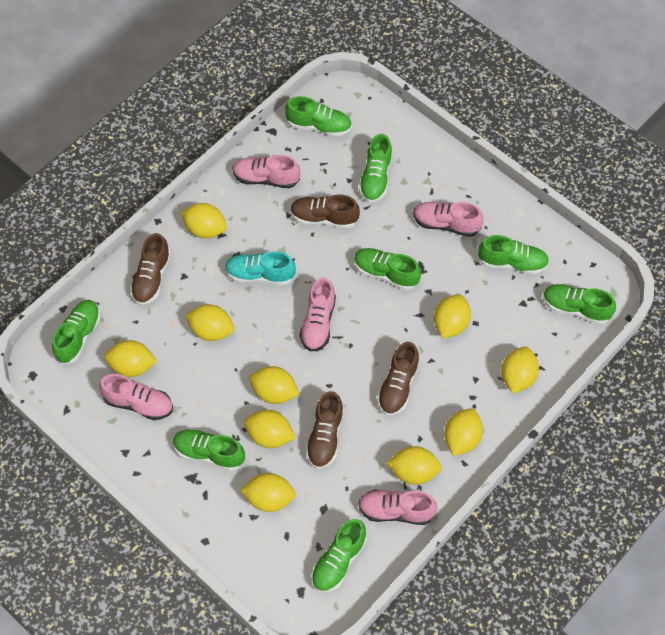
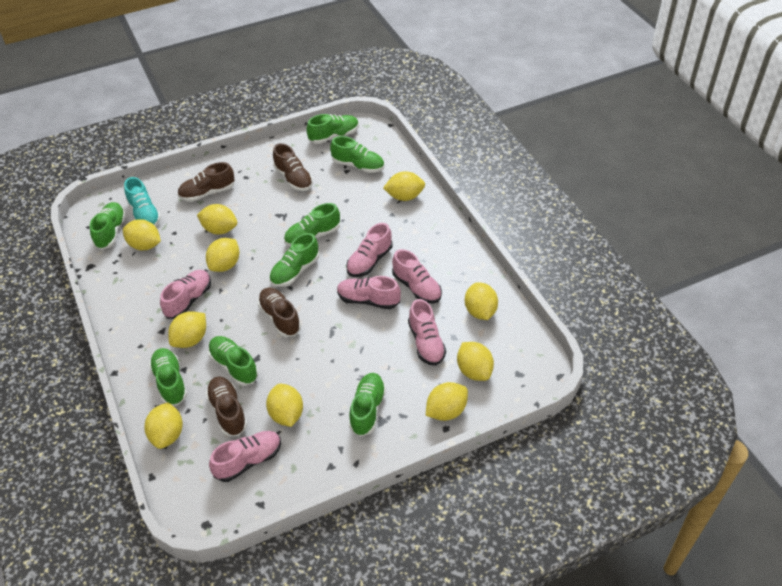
pink shoe: [99,374,173,420] [232,155,300,188] [300,278,336,351] [358,490,437,525] [413,202,483,237] = 5 -> [160,270,211,319] [209,431,281,482] [337,276,401,309] [346,223,392,277] [392,249,442,304] [408,299,446,366] = 6

